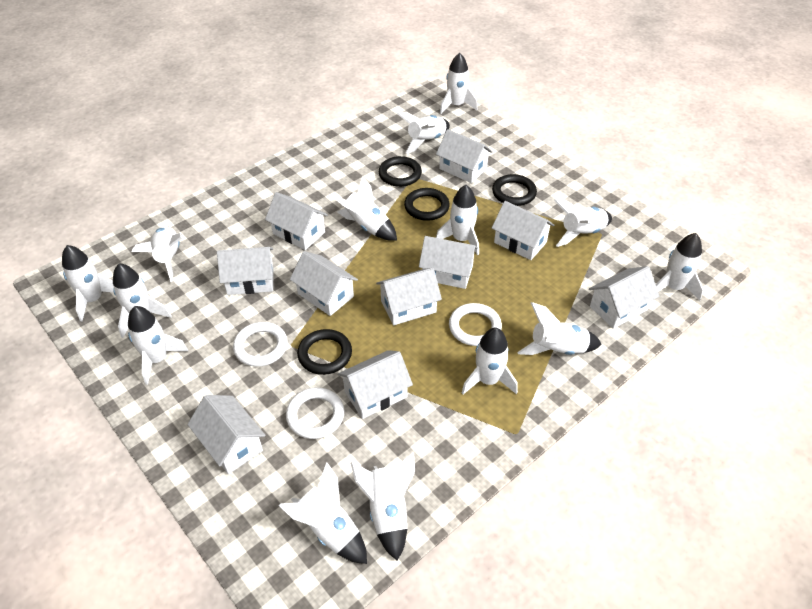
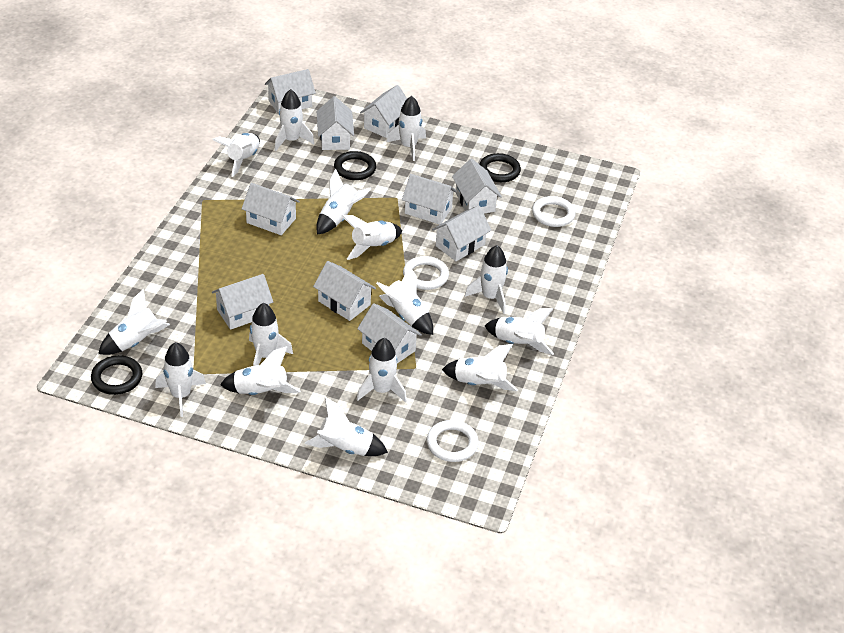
black ring: [297,329,352,375] [379,156,422,187] [404,188,450,221] [492,174,537,206] = 4 -> [91,355,142,395] [334,151,376,180] [480,153,521,182] = 3
white rocket: [62,245,114,321] [113,263,172,338] [128,306,188,385] [132,226,182,282] [278,463,367,564] [334,176,397,241] [350,452,415,561] [397,112,450,154] [436,185,479,255] [440,53,478,114] [462,327,518,394] [517,302,602,355] [554,199,612,247] [656,233,703,300] = 14 -> [98,289,170,355] [155,342,206,417] [213,133,260,177] [220,346,300,395] [249,303,293,366] [275,89,314,151] [305,397,388,456] [316,169,371,235] [342,215,402,260] [357,338,407,402] [376,265,433,335] [386,96,426,161] [442,344,518,391] [465,245,508,314] [485,308,554,355] = 15

